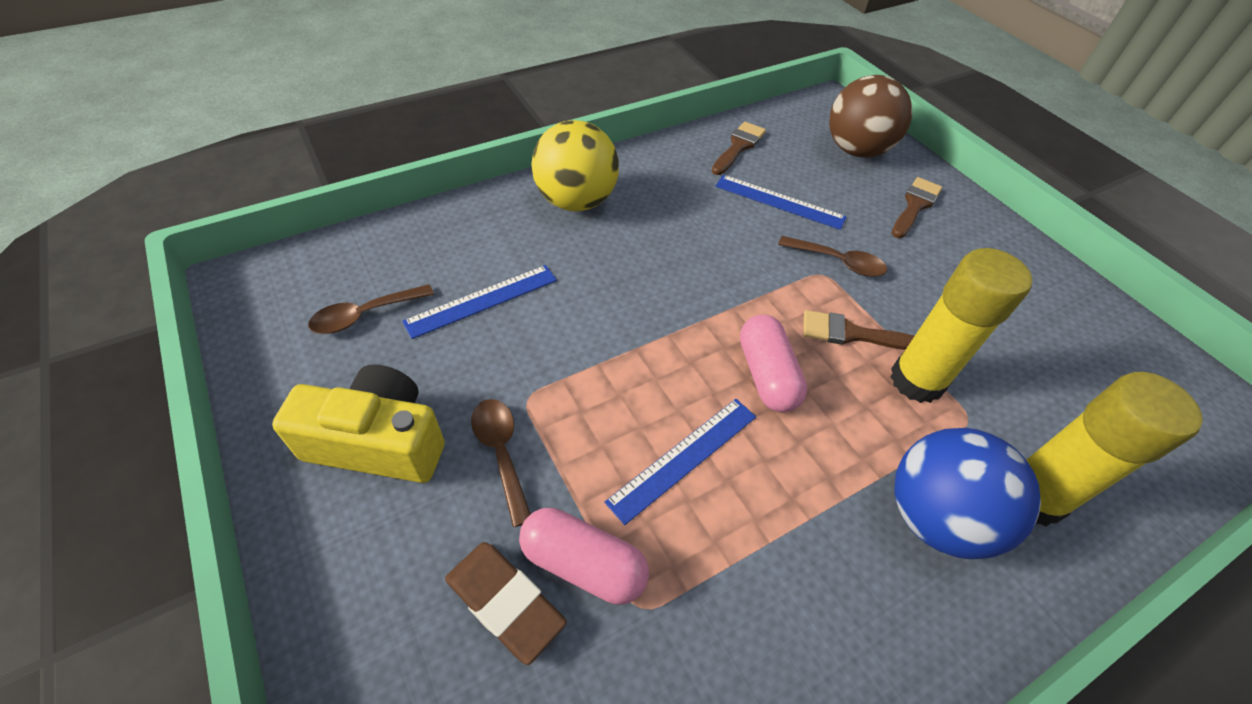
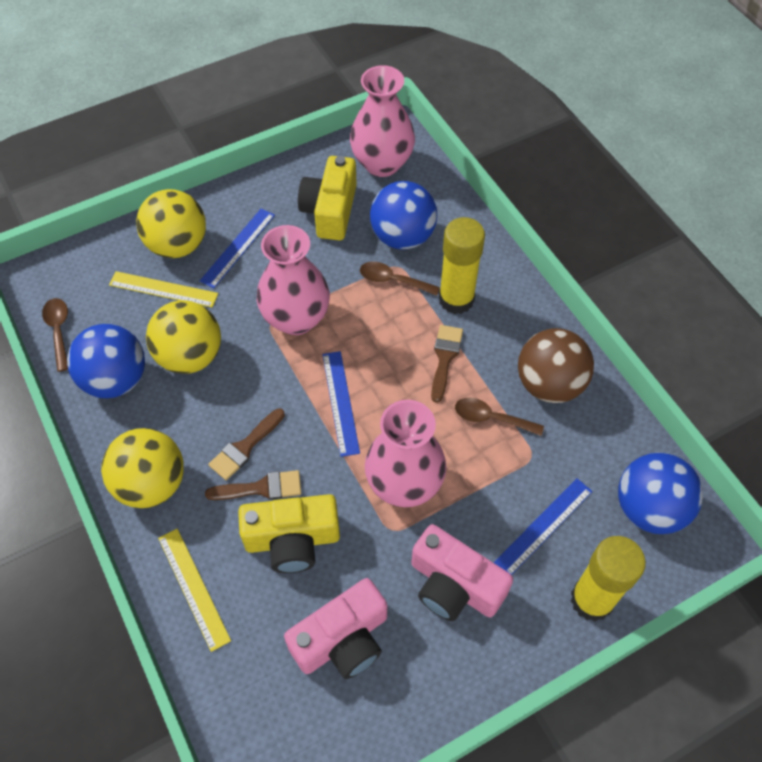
blue ball: [894,428,1041,560] = 1 -> [67,324,145,398] [370,181,437,250] [618,453,703,534] = 3
brown eraser: [445,542,567,665] = 1 -> none = 0
pink camera: none = 0 -> [284,578,387,679] [411,524,513,621] = 2
pink capsule: [519,508,649,605] [740,315,807,412] = 2 -> none = 0
pink vase: none = 0 -> [257,225,330,335] [350,65,415,177] [365,400,446,507] = 3
yellow ball: [531,120,619,211] = 1 -> [101,428,184,508] [136,189,206,258] [146,300,221,374] = 3
yellow camera: [272,364,445,483] = 1 -> [238,494,340,573] [298,156,357,241] = 2
yellow ruler: none = 0 -> [109,271,218,308] [158,529,231,652] = 2

